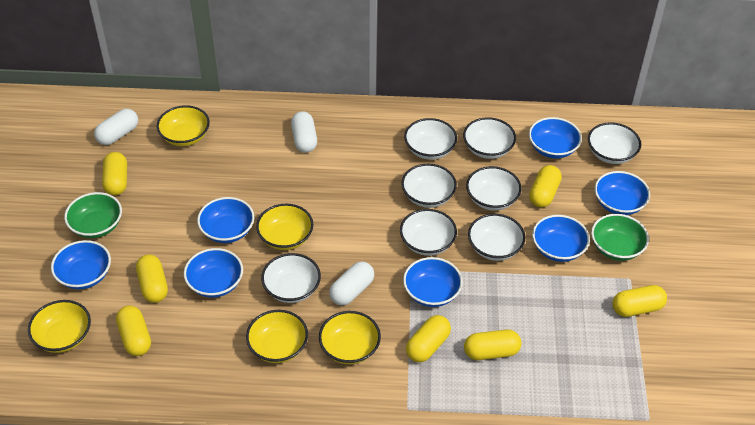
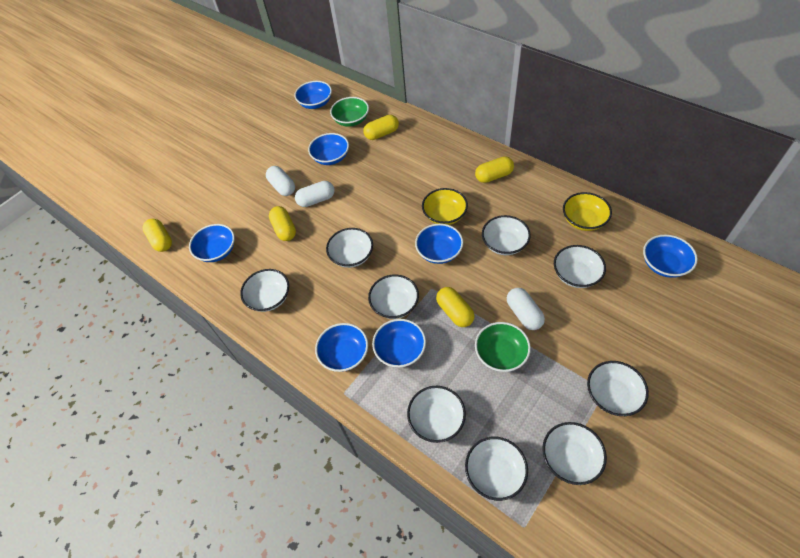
white bowl: [261,253,321,303] [400,209,457,256] [401,164,457,208] [404,118,457,160] [463,117,516,159] [466,166,522,211] [468,214,525,261] [588,122,641,164] = 8 -> [240,269,289,312] [326,228,373,268] [368,274,419,319] [407,386,466,443] [465,437,528,501] [482,215,531,255] [542,422,607,485] [554,245,606,288] [587,361,649,416] = 9
yellow bowl: [28,300,91,353] [157,105,210,146] [246,310,308,363] [256,204,313,250] [319,311,381,364] = 5 -> [422,188,468,225] [563,192,612,231] = 2
yellow capsule: [102,152,127,195] [116,306,151,356] [136,254,168,303] [406,315,451,362] [464,329,521,360] [529,165,562,207] [613,285,667,317] = 7 -> [143,219,172,252] [269,206,296,241] [363,115,399,140] [436,287,474,327] [475,156,514,183] = 5

